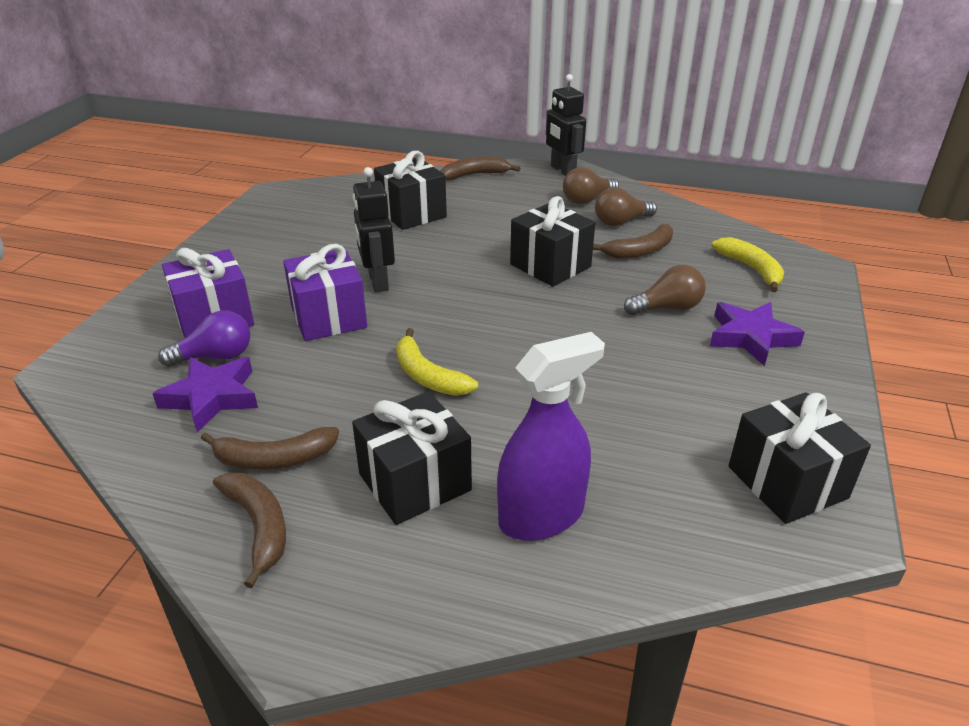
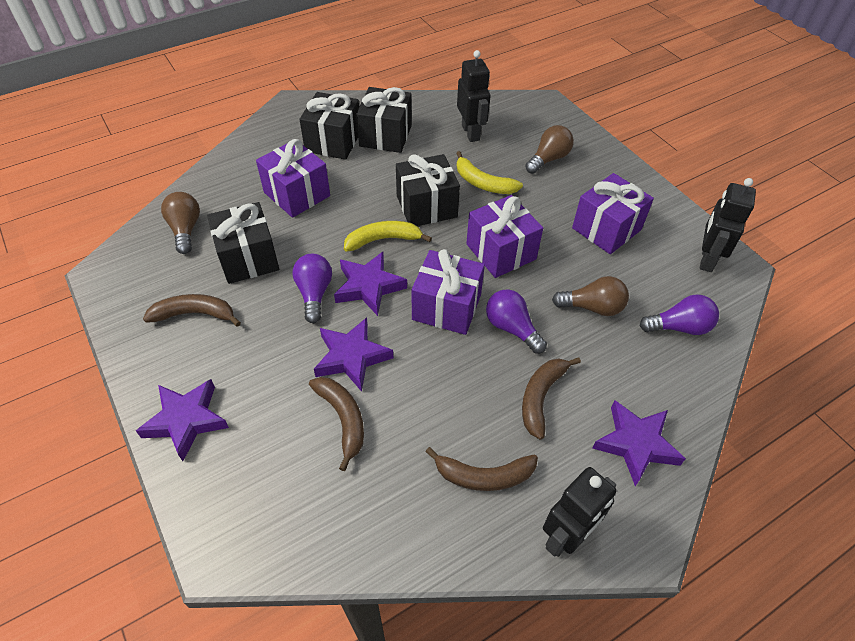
black robot: [353,167,395,292] [546,74,586,176] = 2 -> [457,50,490,142] [543,467,616,557] [700,178,756,272] = 3
purple gift: [162,248,254,338] [283,244,367,341] = 2 -> [256,139,330,218] [411,249,485,335] [466,195,543,278] [572,173,654,254] = 4
purple light bulb: [158,310,250,367] = 1 -> [292,254,332,323] [486,289,547,354] [640,294,719,335] = 3
purple spray bottle: [497,332,605,541] = 1 -> none = 0
purple star: [152,357,258,432] [710,302,805,366] = 2 -> [136,379,229,461] [314,317,393,392] [334,252,407,316] [592,401,686,486] = 4

